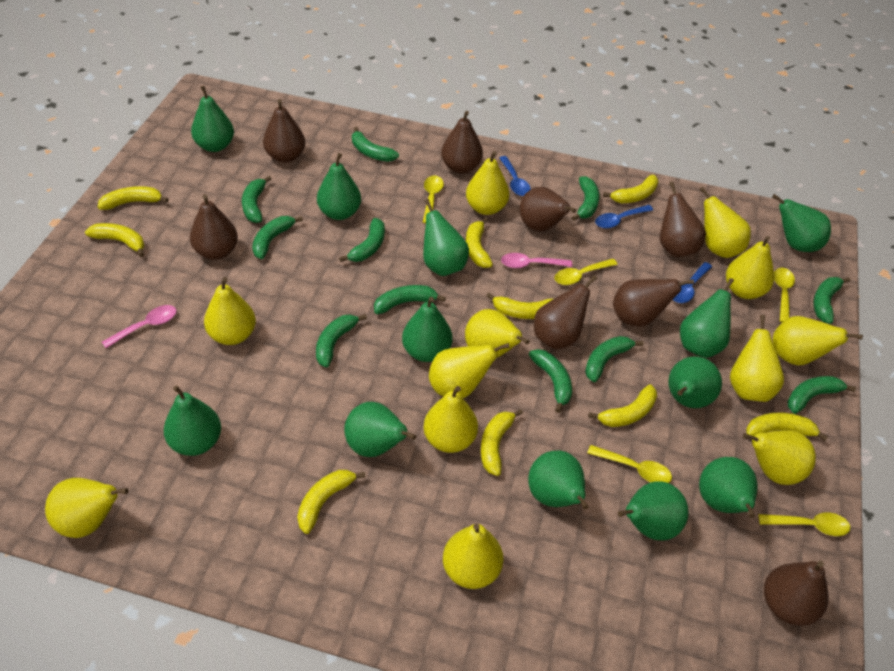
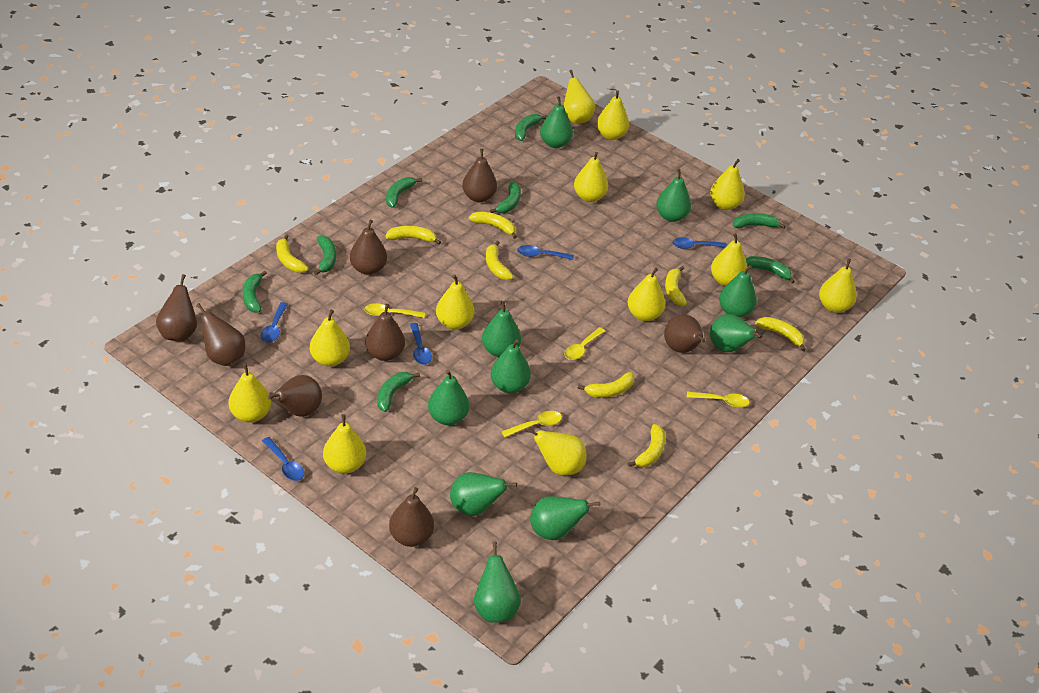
blue spoon: [499,156,531,196] [595,205,653,229] [673,262,712,303] = 3 -> [261,302,288,343] [262,437,305,481] [410,323,432,365] [517,245,574,260] [672,237,727,249] = 5
green banana: [242,176,271,223] [252,216,303,259] [316,314,367,367] [339,218,385,262] [352,127,399,162] [374,285,446,314] [529,349,572,413] [572,176,600,221] [585,336,643,382] [787,376,856,414] [813,277,850,324] = 11 -> [242,271,267,313] [314,236,336,276] [377,372,420,412] [386,177,422,208] [490,182,521,213] [515,114,547,141] [733,213,786,229] [745,256,795,283] = 8
green pear: [164,385,221,456] [191,86,234,152] [317,153,361,220] [344,402,416,457] [402,297,453,362] [423,199,469,276] [528,450,589,509] [618,481,689,540] [668,356,722,408] [680,278,734,358] [699,457,758,518] [772,194,831,252] = 12 -> [428,370,469,425] [450,472,517,516] [474,541,521,623] [482,301,521,357] [491,339,531,393] [530,496,600,540] [540,96,573,148] [656,169,691,222] [710,314,762,352] [719,265,757,318] = 10
pink spoon: [102,305,177,348] [501,253,572,268] = 2 -> none = 0
yellow banana: [85,223,145,257] [98,186,169,210] [297,470,366,534] [466,217,493,268] [481,409,523,476] [486,293,553,319] [588,384,657,427] [603,175,658,203] [746,412,828,441] = 9 -> [276,235,308,273] [385,226,441,245] [469,212,517,239] [486,241,513,280] [578,372,635,398] [628,424,665,467] [665,266,687,306] [755,317,806,351] = 8
yellow spoon: [423,176,444,224] [555,259,618,285] [587,445,672,483] [758,513,850,536] [774,268,795,322] = 5 -> [365,303,425,318] [501,411,562,438] [564,327,605,360] [687,392,749,408] = 4

